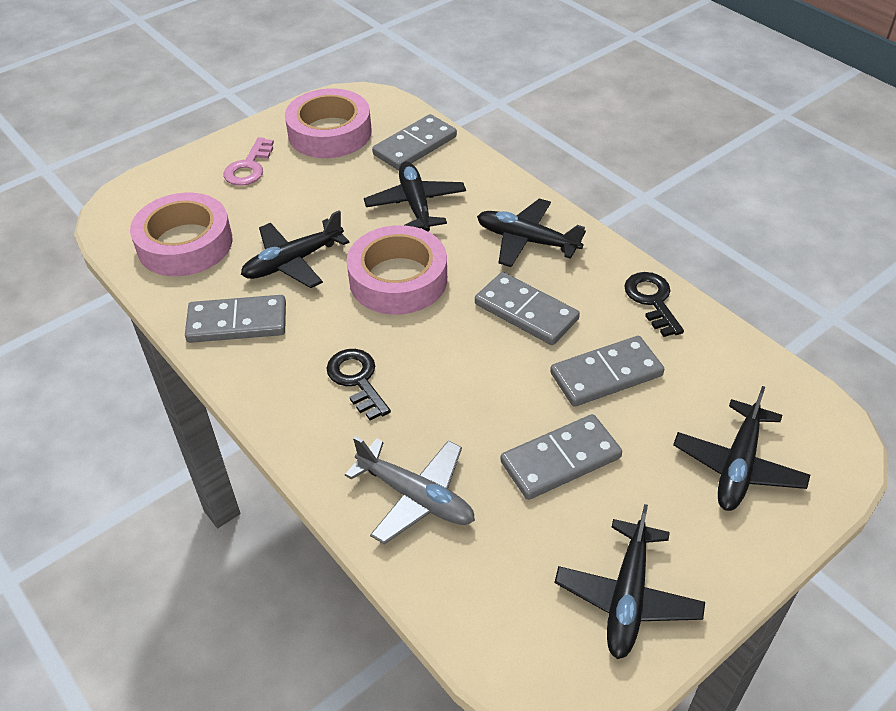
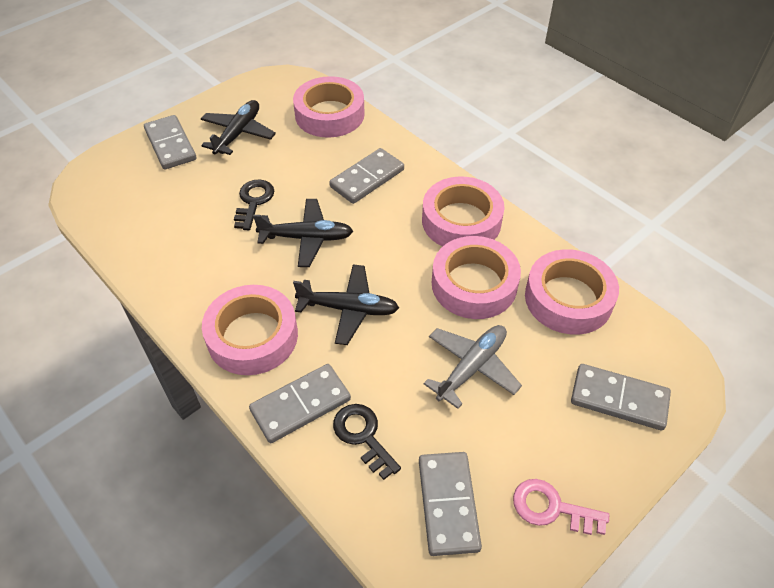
black plane: [241,210,350,288] [364,161,466,232] [477,199,586,267] [555,504,705,659] [673,386,810,511] = 5 -> [201,100,276,155] [253,199,353,267] [293,264,399,345] = 3
pink tape: [130,193,233,276] [285,88,372,158] [347,225,447,315] = 3 -> [202,285,298,375] [293,76,365,138] [422,177,504,247] [432,236,521,319] [525,249,619,335] = 5

